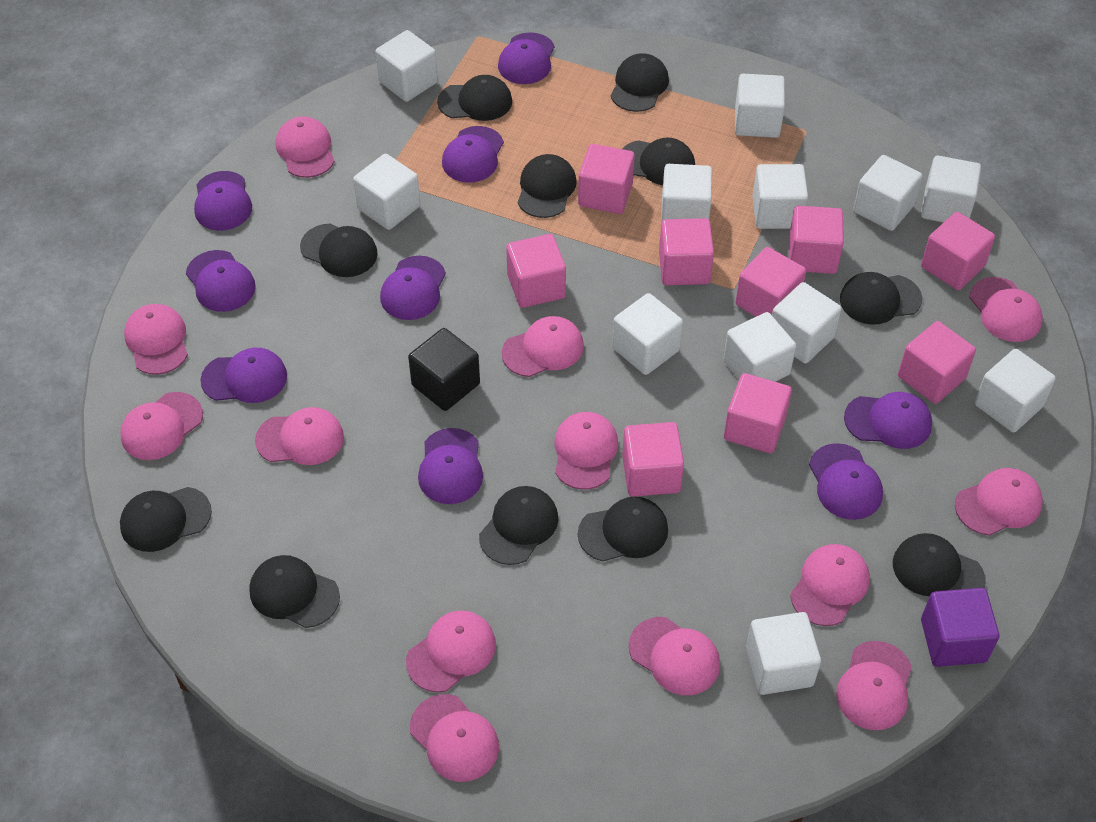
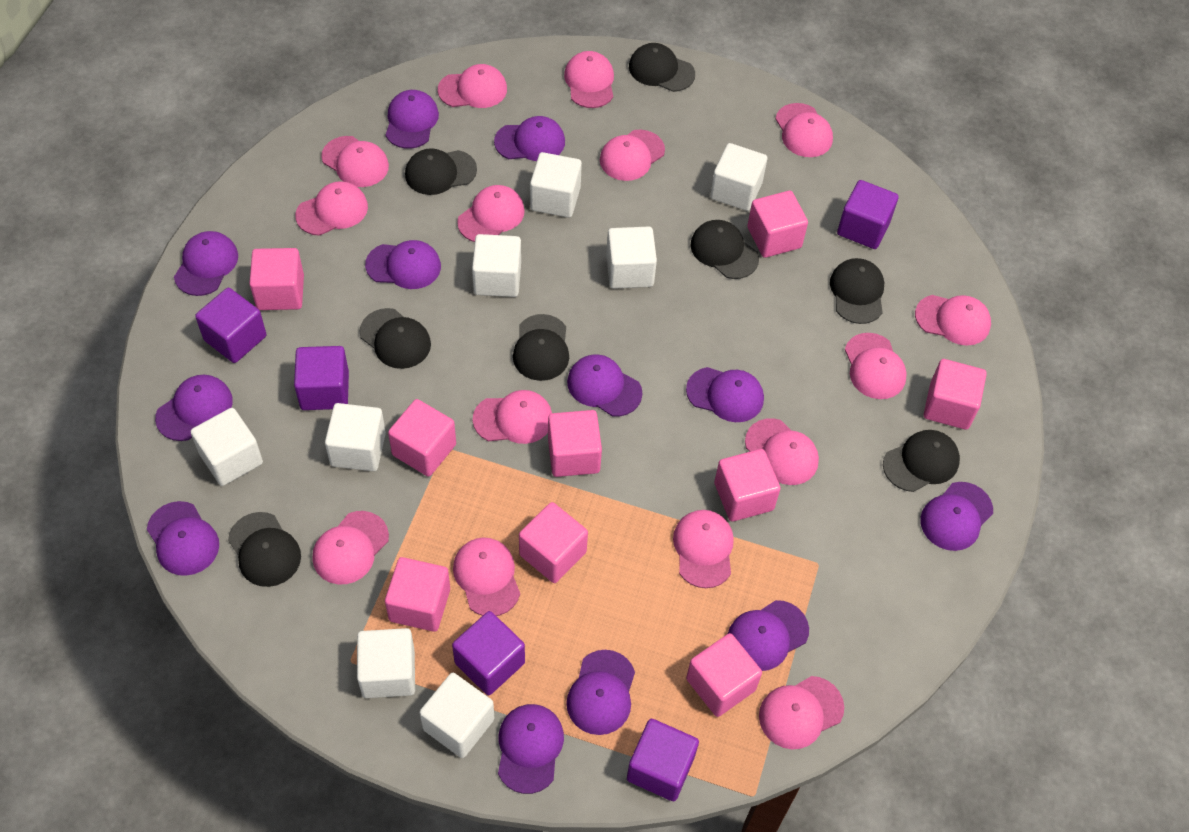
black cap: [120,487,212,552] [249,555,340,628] [300,223,378,277] [437,75,512,121] [479,486,558,565] [518,154,577,218] [578,497,668,562] [611,53,669,112] [623,137,695,185] [840,272,922,325] [893,533,986,596] = 11 -> [228,512,301,587] [359,308,431,369] [405,148,477,195] [513,314,569,381] [629,43,695,92] [691,220,759,279] [830,258,884,324] [883,430,960,492] = 8
black cube: [408,328,480,411] = 1 -> none = 0
pink cap: [120,392,203,460] [124,304,188,375] [255,407,344,465] [276,116,335,178] [406,610,496,693] [410,694,499,782] [502,316,584,377] [554,412,618,490] [629,617,720,695] [790,544,870,626] [836,641,912,730] [955,468,1043,536] [969,277,1043,342] = 13 -> [295,181,368,236] [312,511,389,584] [321,136,389,187] [438,64,507,108] [453,537,520,616] [457,185,525,242] [473,390,552,444] [564,51,614,108] [600,130,665,181] [673,510,734,588] [745,418,819,485] [759,676,844,749] [775,103,833,157] [845,333,907,399] [915,295,991,346] = 15
purple cap: [186,250,256,312] [194,171,252,231] [200,348,287,403] [380,256,446,320] [418,428,483,504] [442,126,504,183] [498,32,555,84] [809,443,883,520] [844,392,932,449] = 9 -> [147,501,219,576] [155,374,233,441] [174,231,238,296] [365,240,441,289] [386,90,439,149] [494,116,565,161] [498,704,564,794] [566,650,635,735] [567,354,642,417] [686,367,764,422] [728,600,809,671] [920,482,993,551] = 12
purple cube: [921,588,999,667] = 1 -> [195,288,266,363] [294,346,349,410] [452,611,525,695] [627,719,699,801] [837,180,899,249] = 5
white cube: [353,154,420,230] [375,30,438,102] [612,293,683,375] [661,164,712,223] [723,312,796,382] [735,74,785,138] [746,612,821,695] [752,164,808,229] [772,282,841,363] [853,155,922,231] [921,156,981,223] [975,349,1056,432] = 12 -> [191,408,263,486] [325,403,386,471] [357,628,415,698] [419,673,494,758] [472,234,521,297] [530,152,582,218] [606,227,657,289] [710,143,767,211] = 8

